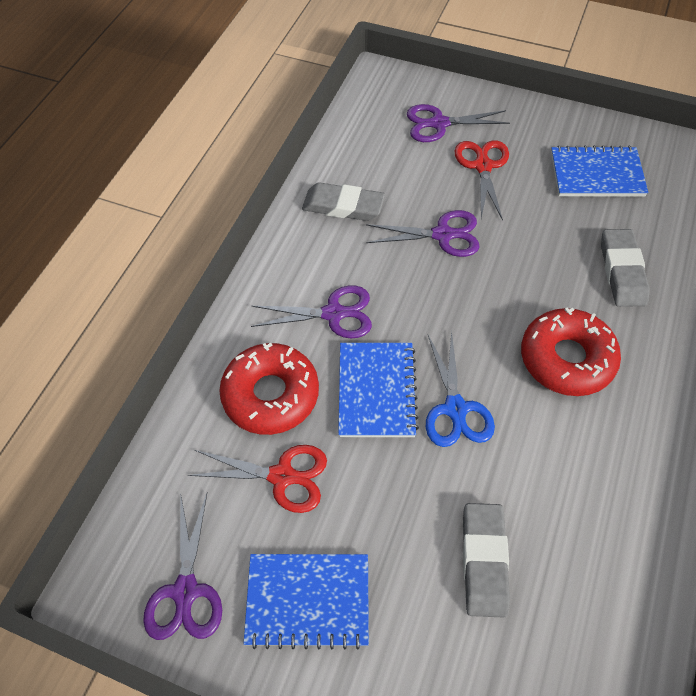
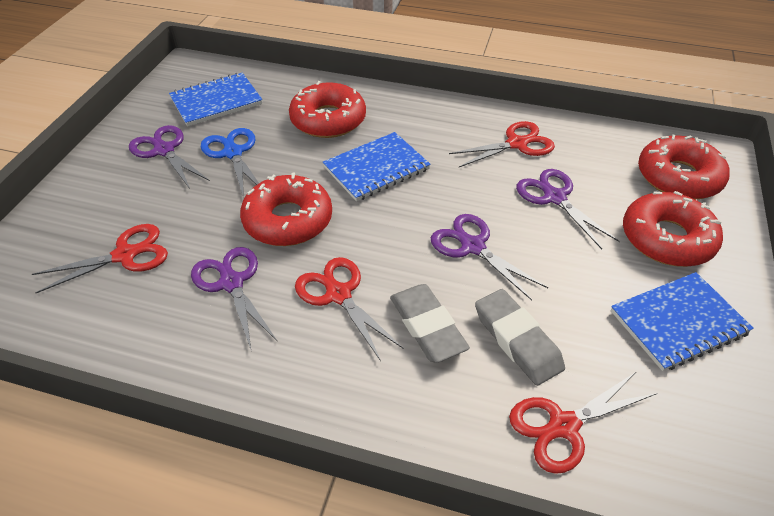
grey eraser: [302,182,385,221] [463,503,510,618] [601,229,650,307] = 3 -> [390,284,470,363] [475,289,565,386] = 2
red donut: [219,343,319,435] [521,308,621,396] = 2 -> [240,172,332,246] [289,81,366,138] [623,191,723,267] [638,135,729,199] = 4
red scissors: [188,445,327,513] [455,140,509,221] = 2 -> [32,224,168,293] [295,257,403,361] [449,121,555,167] [509,372,657,474] = 4

